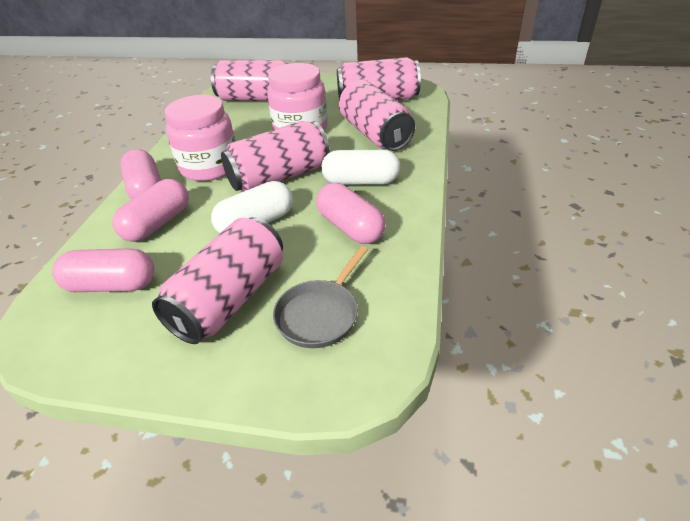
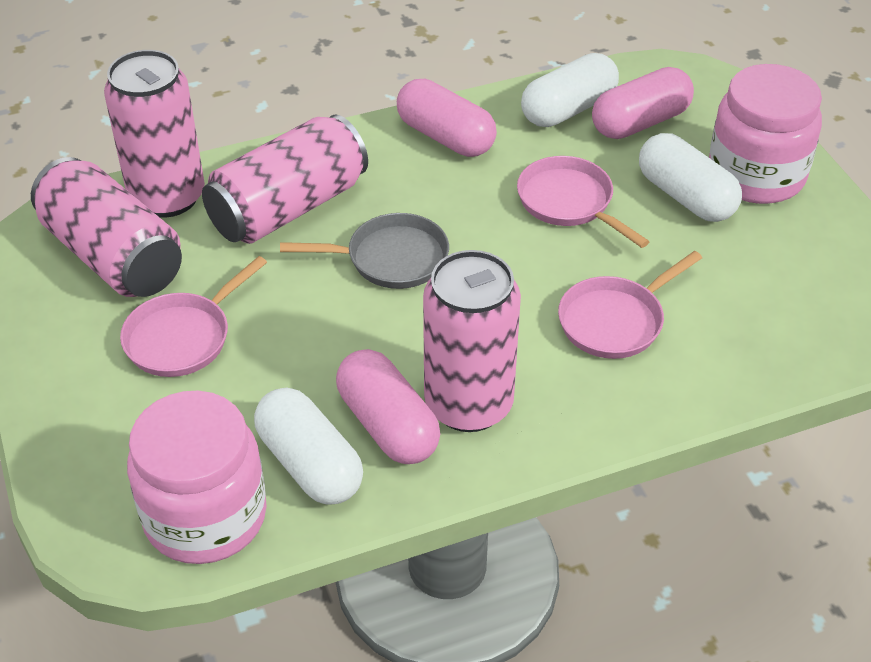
pink can: [152,217,283,344] [211,60,290,101] [221,121,330,192] [337,57,421,100] [339,80,415,151] = 5 -> [31,157,182,297] [104,50,205,217] [202,114,368,244] [423,250,521,432] = 4
pink capsule: [52,248,154,292] [112,179,189,242] [120,149,161,199] [316,183,386,244] = 4 -> [336,349,440,464] [397,79,497,157] [592,67,694,139] = 3
pink pan: none = 0 -> [120,256,267,377] [517,156,650,248] [558,251,702,359] = 3
white capsule: [211,181,293,233] [321,150,400,185] = 2 -> [254,388,363,505] [521,53,619,127] [639,133,742,222] = 3

